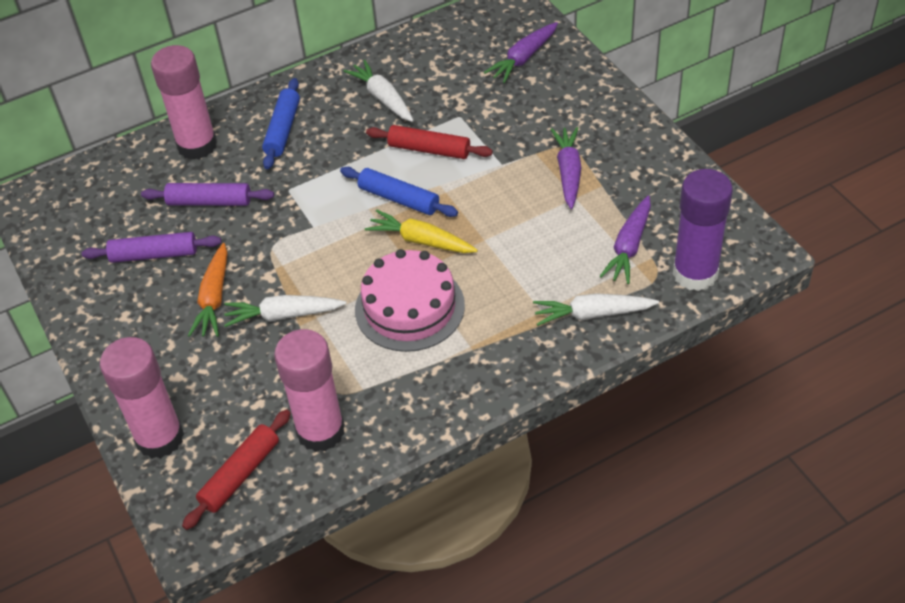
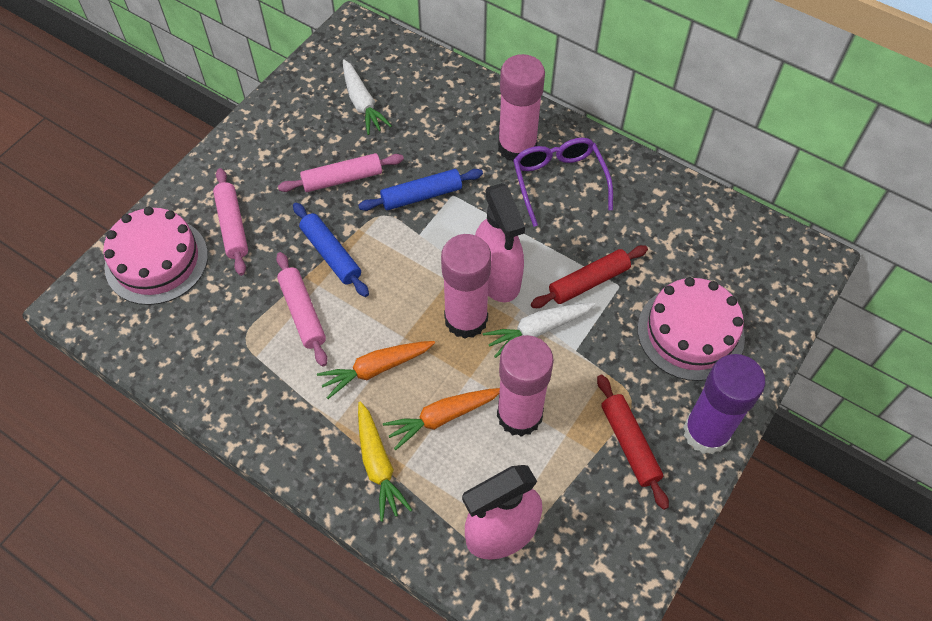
orange carrot: [188,243,228,337] = 1 -> [317,341,435,399] [383,388,500,450] = 2
pink cake: [355,249,465,352] = 1 -> [103,207,208,305] [638,277,745,381] = 2
pink rolling pin: none = 0 -> [213,168,248,276] [276,252,328,367] [278,153,404,192] = 3
pink spray bottle: none = 0 -> [462,465,542,560] [475,183,525,302] = 2
purple carrot: [484,22,558,83] [550,127,581,209] [600,196,651,284] = 3 -> none = 0
purple glasses: none = 0 -> [513,138,613,227] = 1
purple rolling pin: [82,232,221,263] [141,183,274,206] = 2 -> none = 0
white carrot: [224,295,347,327] [344,60,413,122] [533,293,659,326] = 3 -> [343,59,392,135] [483,303,596,358] = 2

